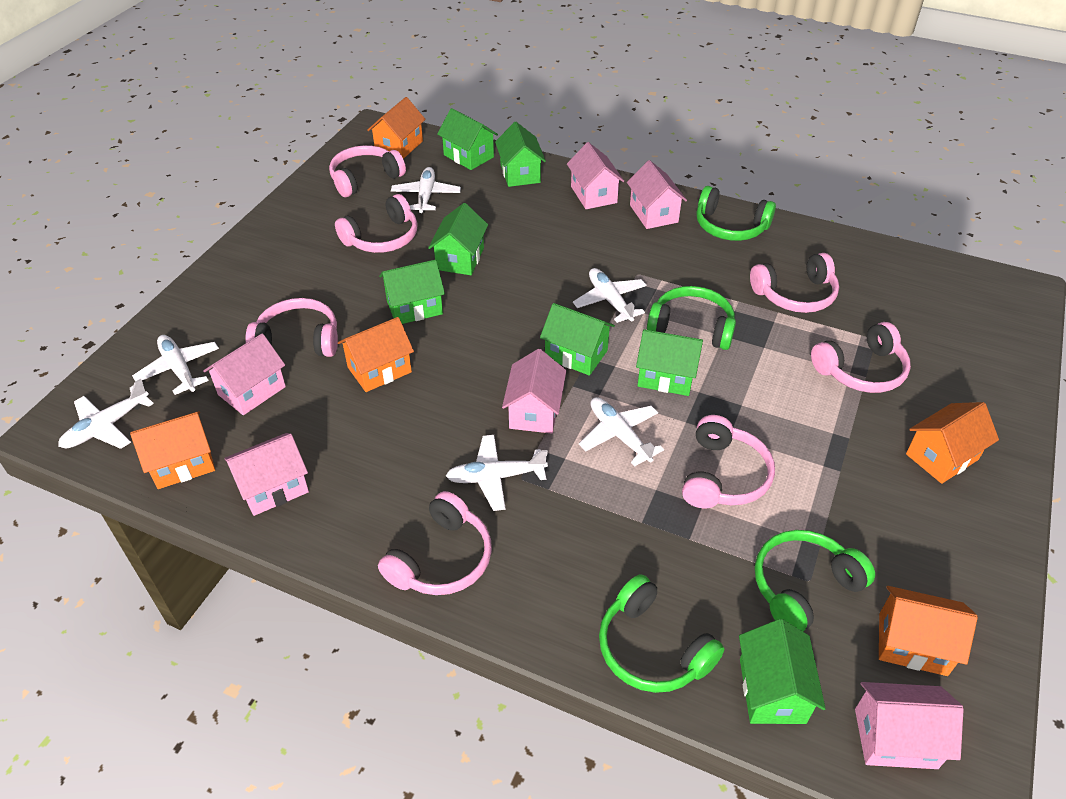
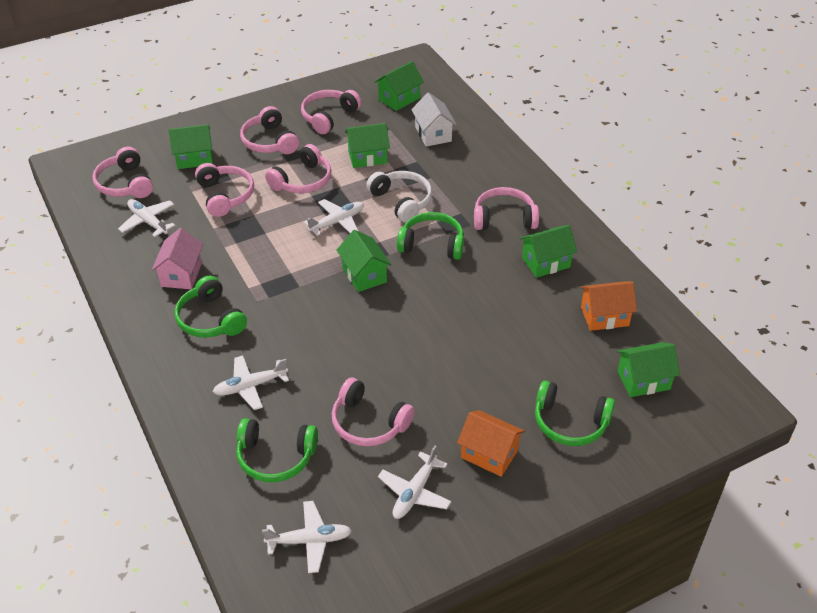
green house: [379,260,445,324] [428,203,488,275] [437,108,498,170] [495,122,546,187] [540,303,615,376] [636,329,703,396] [739,619,826,724] = 7 -> [169,124,213,169] [336,230,391,292] [345,123,390,168] [375,61,424,111] [520,225,577,278] [617,342,680,397] = 6
orange house: [130,411,215,489] [338,317,414,392] [367,97,426,159] [879,586,978,676] [906,402,999,484] = 5 -> [457,410,525,477] [580,282,637,331] = 2
pink house: [203,333,286,415] [224,433,309,516] [502,349,566,434] [567,142,624,209] [627,160,687,229] [855,682,964,769] = 6 -> [152,228,203,289] = 1
white headphones: none = 0 -> [366,171,432,222] = 1
white house: none = 0 -> [411,93,457,147] = 1
white plane: [58,379,154,449] [132,335,219,395] [391,167,461,213] [446,435,548,511] [573,268,647,323] [579,397,664,467] = 6 -> [118,199,175,237] [213,355,289,410] [262,501,352,573] [304,199,364,236] [378,446,452,519] = 5

